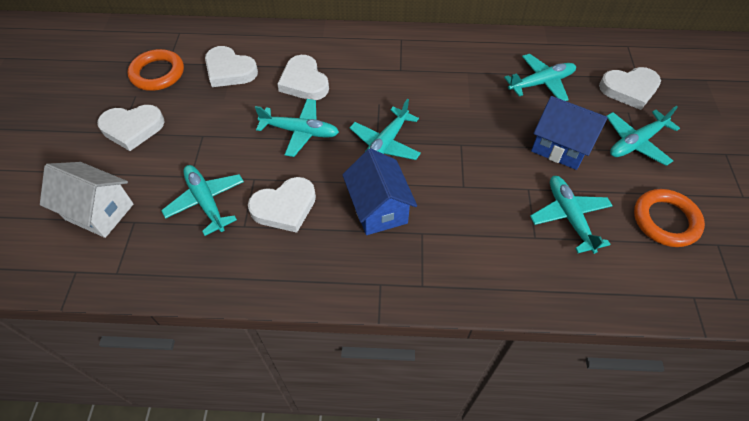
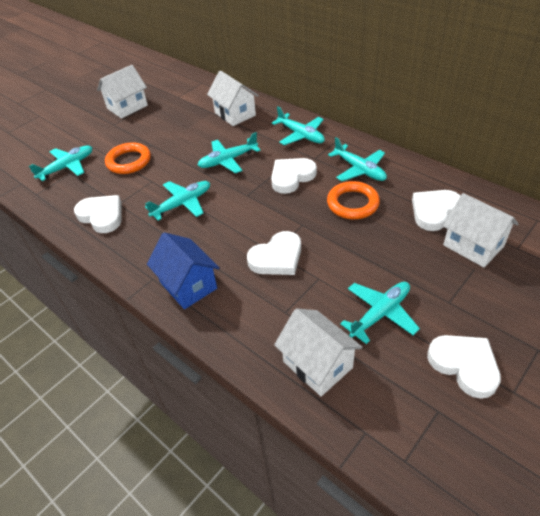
blue house: [342,148,417,235] [531,96,608,170] = 2 -> [147,232,220,309] = 1
white house: [40,162,134,238] = 1 -> [97,65,148,118] [207,70,259,126] [274,308,363,396] [443,193,519,267] = 4

